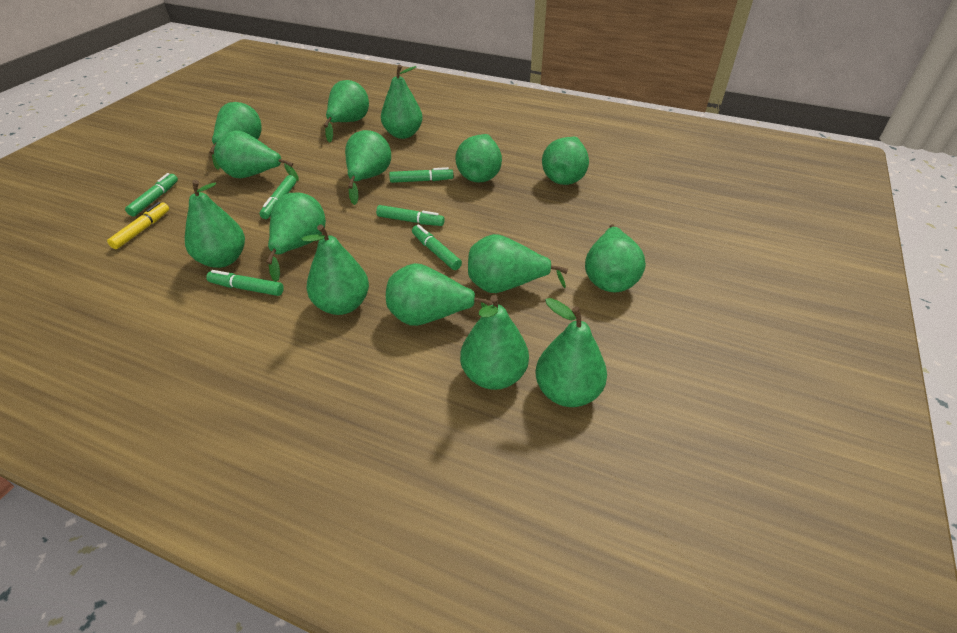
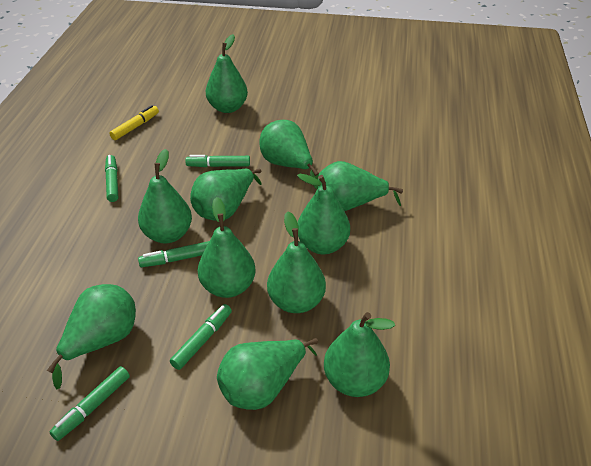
green marker: [125,173,178,216] [206,270,284,296] [260,175,296,219] [376,205,445,226] [389,167,454,183] [412,225,462,270] = 6 -> [50,366,130,441] [105,155,118,202] [138,241,209,267] [170,304,232,370] [185,155,250,167] = 5
green pear: [185,180,245,268] [209,102,262,170] [214,130,299,181] [266,193,326,282] [302,225,369,315] [324,80,369,143] [345,130,391,205] [381,65,423,139] [386,263,493,326] [455,134,502,182] [460,295,529,390] [468,234,568,293] [536,298,607,407] [542,137,589,185] [585,224,646,292] = 15 -> [47,284,136,390] [138,149,192,243] [190,168,262,221] [198,197,256,298] [206,34,248,113] [217,338,318,410] [259,120,319,189] [267,212,326,313] [297,174,350,254] [318,161,403,211] [324,312,395,397] = 11

